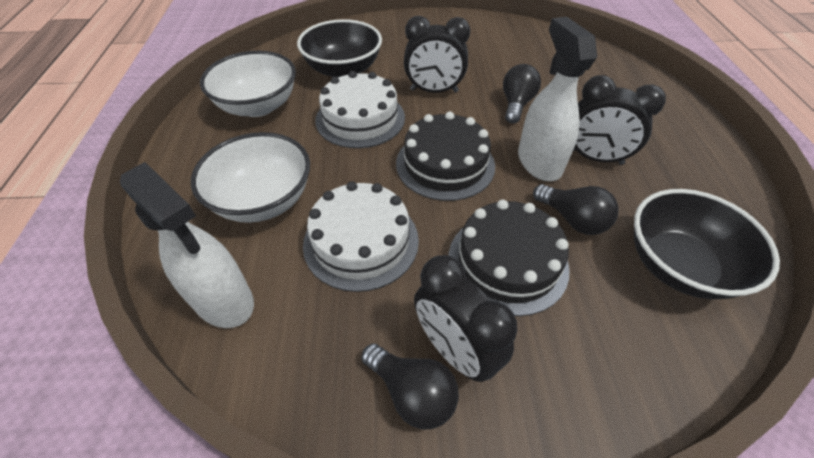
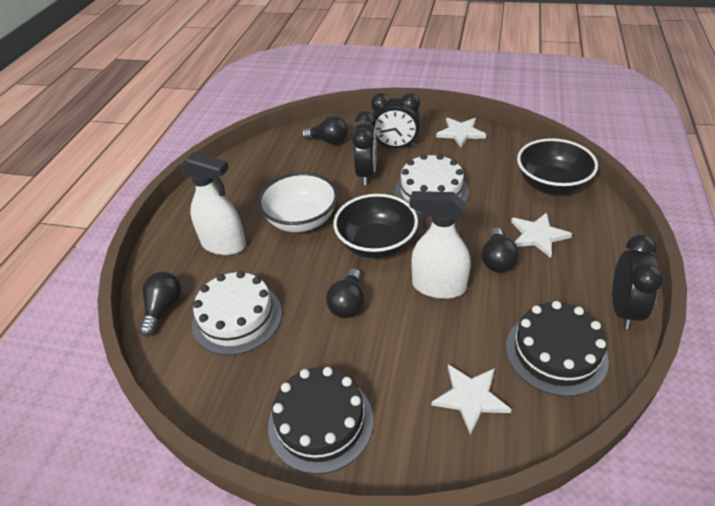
black light bulb: [361,343,459,430] [503,64,541,124] [533,184,619,235] = 3 -> [139,272,181,336] [301,116,348,145] [326,268,365,318] [482,228,519,273] = 4
white bowl: [191,132,310,223] [200,51,296,117] = 2 -> [258,173,338,232] = 1
white star: none = 0 -> [431,364,512,435] [436,118,486,148] [511,212,572,258] = 3

